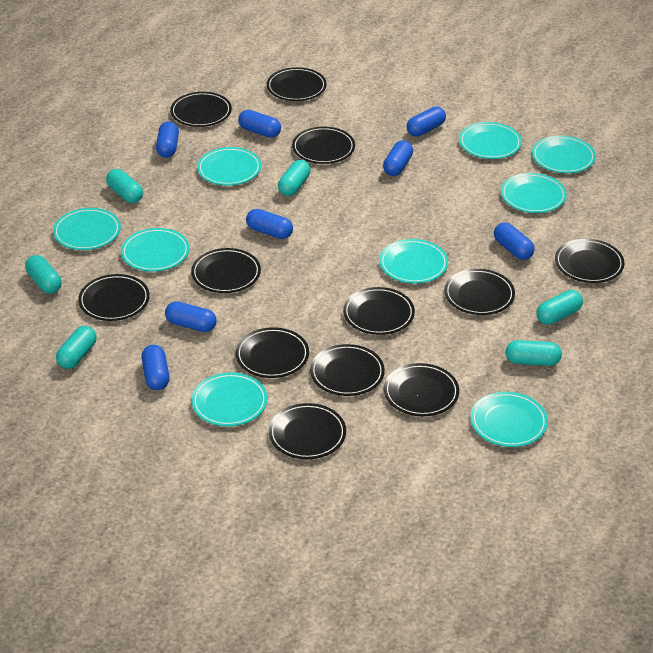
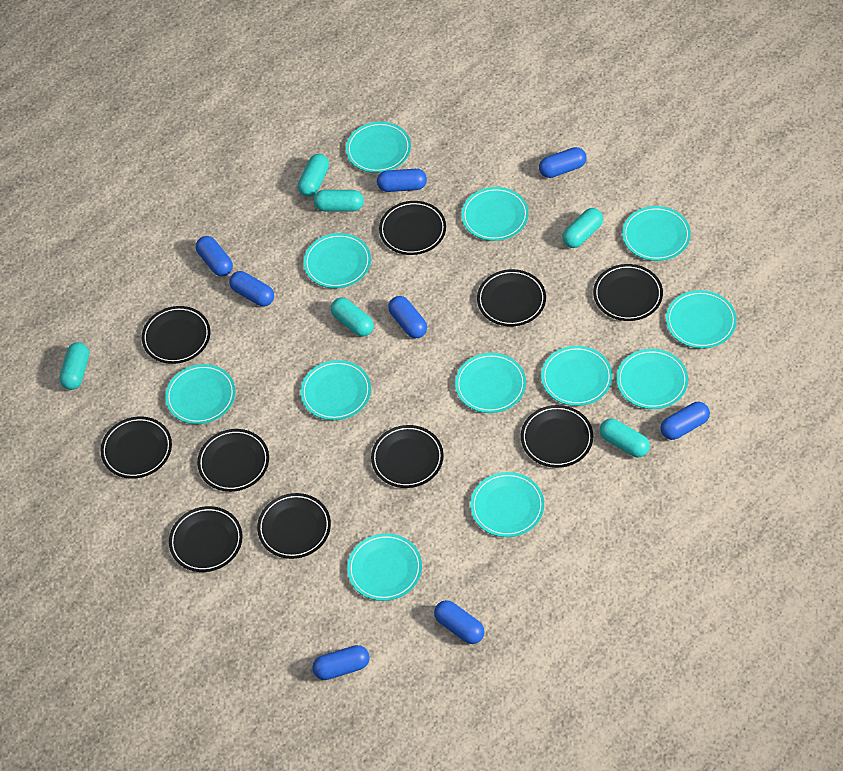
black plate: [78,274,150,321] [170,92,232,127] [191,248,261,293] [236,327,309,378] [267,67,327,101] [269,403,346,459] [292,127,355,164] [310,344,385,396] [343,287,415,335] [384,363,459,416] [444,269,515,315] [555,239,624,283] = 12 -> [101,416,172,479] [142,306,210,364] [169,506,243,572] [197,429,269,492] [257,493,331,559] [371,425,444,488] [379,201,446,255] [477,269,546,326] [521,405,593,468] [593,264,663,321] = 10
turquoise plate: [53,208,121,250] [121,228,190,272] [191,372,268,426] [197,147,261,186] [379,239,448,283] [459,122,522,159] [470,392,548,447] [501,173,567,213] [532,136,596,173] = 9 -> [165,364,236,424] [300,360,371,420] [303,233,371,288] [346,122,411,173] [347,533,422,601] [455,353,526,413] [461,187,529,241] [470,472,544,537] [541,346,613,406] [616,349,688,409] [622,206,691,261] [666,290,737,349] = 12

